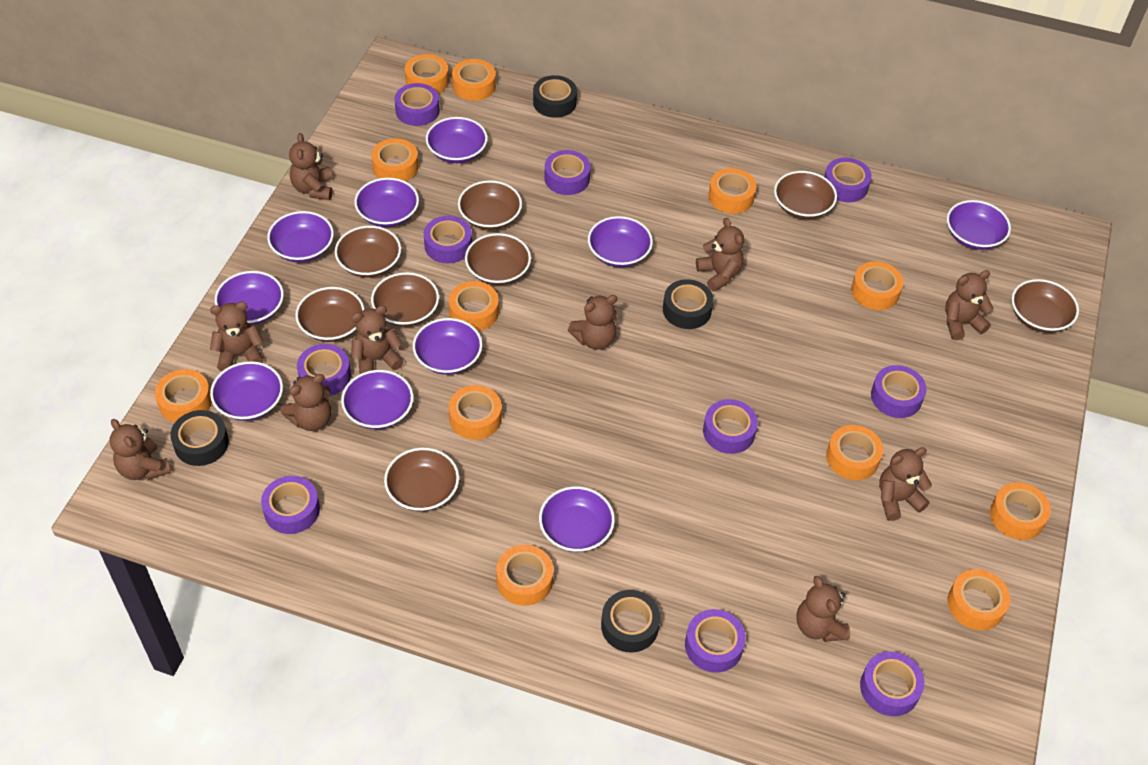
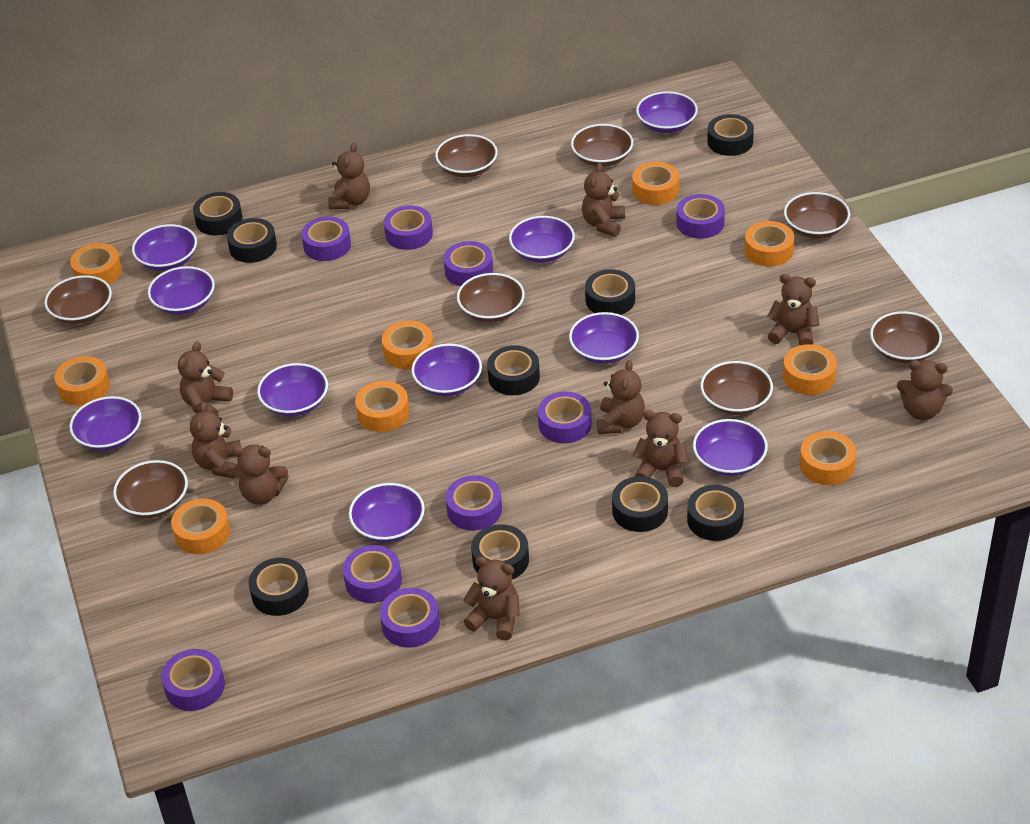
black tape: [170,410,229,466] [533,75,577,118] [601,590,660,652] [663,279,714,329] = 4 -> [193,192,243,236] [227,218,277,263] [249,558,309,616] [471,524,529,579] [487,345,540,395] [585,269,635,315] [612,476,668,532] [687,485,744,541] [707,114,754,156] = 9
orange tape: [155,369,212,422] [371,138,418,181] [405,54,449,94] [449,281,499,331] [449,385,502,440] [452,59,496,101] [496,545,554,606] [708,168,756,214] [826,425,883,480] [851,261,904,310] [948,569,1011,630] [990,483,1051,540] = 12 -> [54,356,110,406] [70,243,122,284] [171,499,230,554] [355,381,410,432] [382,321,434,369] [632,162,679,205] [745,221,794,267] [783,344,837,395] [800,431,856,485] = 9
purple tape: [261,476,320,534] [297,344,351,396] [394,83,440,126] [424,216,472,263] [544,150,591,195] [685,609,746,673] [703,399,758,454] [824,158,872,202] [860,652,924,716] [871,365,927,418] = 10 -> [161,649,225,711] [301,216,351,261] [343,545,402,603] [380,588,440,648] [384,205,433,250] [443,241,493,286] [445,475,502,531] [538,391,592,443] [677,194,725,239] = 9

